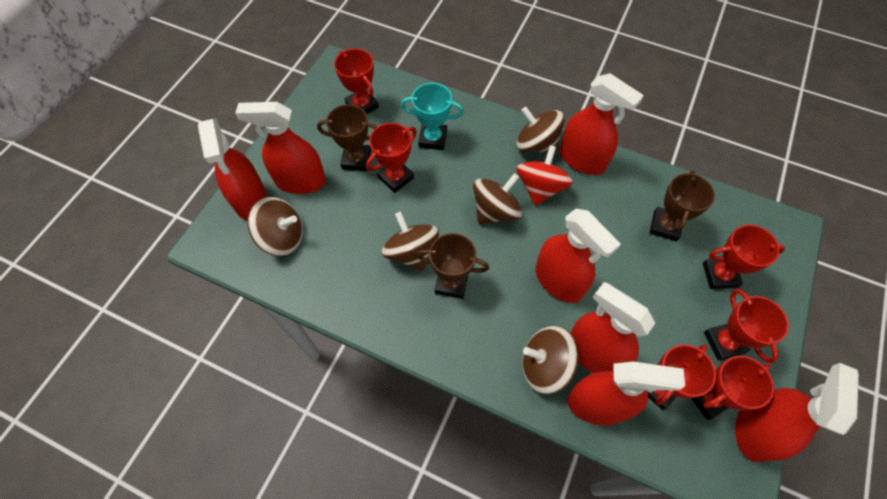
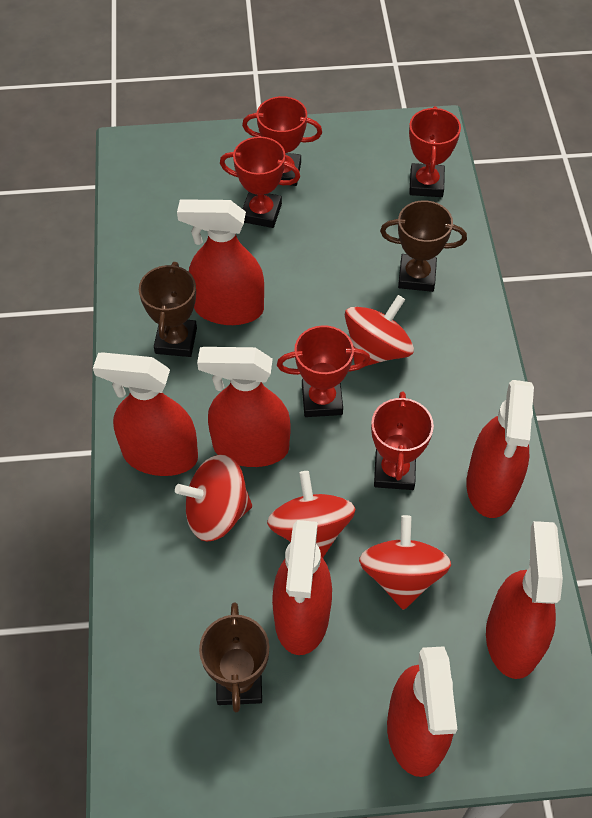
brown spinning top: [247,197,303,256] [382,212,439,271] [473,173,522,224] [516,107,565,154] [522,326,579,394] = 5 -> none = 0
red spinning top: [516,145,573,206] = 1 -> [175,454,252,542] [267,471,356,558] [345,295,414,366] [359,515,451,610] = 4
red trophy: [334,49,379,114] [366,123,417,193] [648,344,716,410] [691,356,774,420] [703,225,785,289] [704,289,789,363] = 6 -> [220,137,300,228] [242,96,322,186] [277,325,370,417] [371,391,434,490] [409,106,461,197] = 5
turquoise trophy: [401,83,464,150] = 1 -> none = 0

